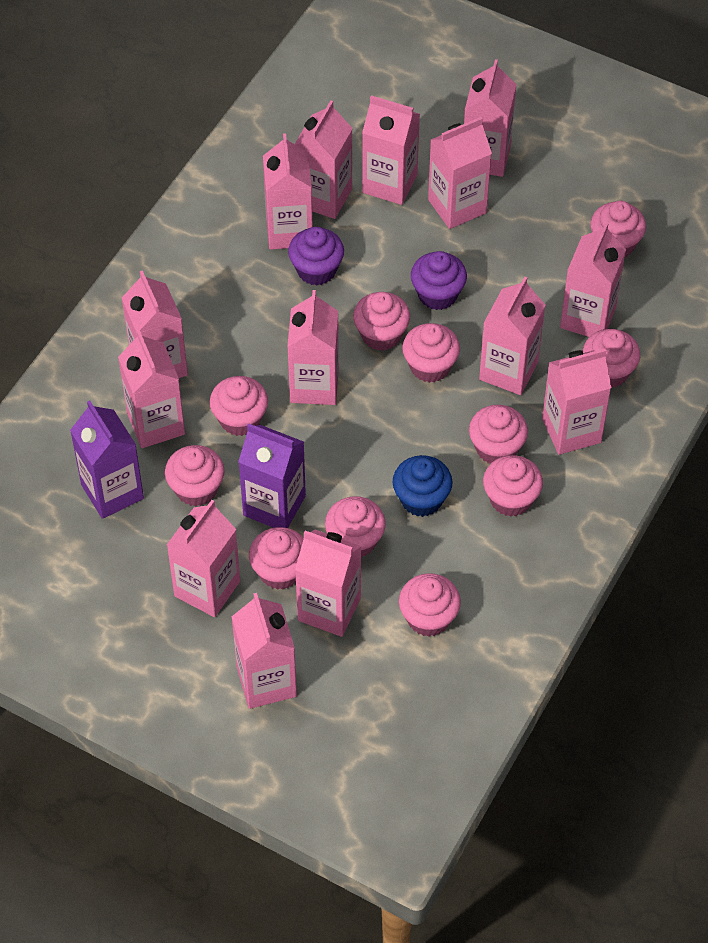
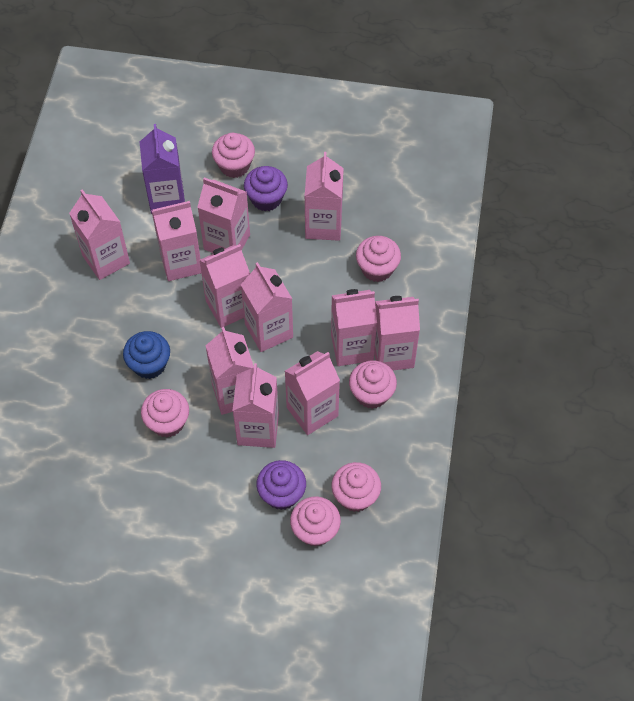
pink carton: [118,330,185,448] [122,271,188,378] [167,500,240,617] [232,593,297,709] [263,133,313,250] [287,290,339,405] [295,100,353,219] [295,530,362,637] [362,95,420,205] [428,117,492,229] [464,59,517,177] [479,277,545,395] [542,349,611,455] [560,223,626,337] = 14 -> [69,189,130,280] [151,201,201,281] [197,177,250,253] [199,244,250,328] [205,327,254,415] [233,363,279,448] [240,262,293,352] [285,351,340,435] [305,152,344,241] [331,289,377,366] [374,296,420,370] = 11
pink cupcake: [165,445,225,506] [210,376,268,436] [249,527,304,590] [325,496,386,557] [353,292,410,351] [399,573,461,637] [402,323,460,383] [469,405,528,464] [483,455,543,517] [583,329,640,388] [590,201,646,257] = 11 -> [141,389,189,438] [212,133,255,178] [290,496,341,547] [331,462,381,512] [349,361,397,409] [356,236,401,282] = 6
purple carton: [70,401,144,519] [238,423,306,528] = 2 -> [140,124,185,214] = 1

